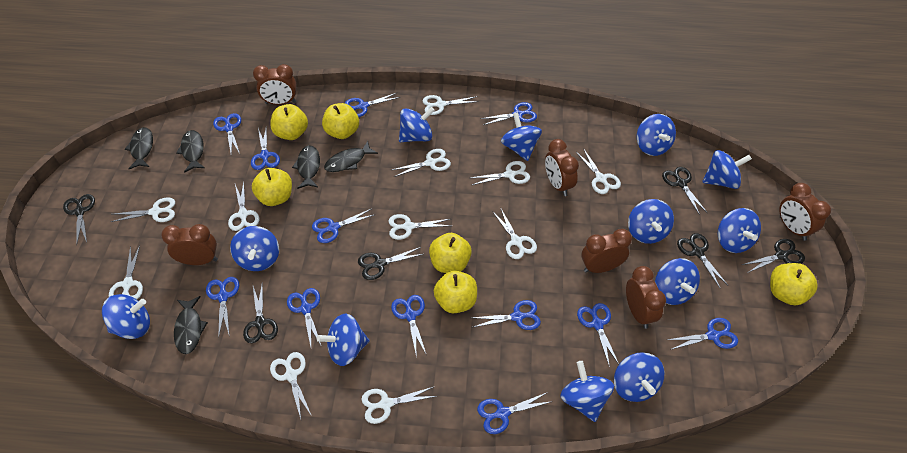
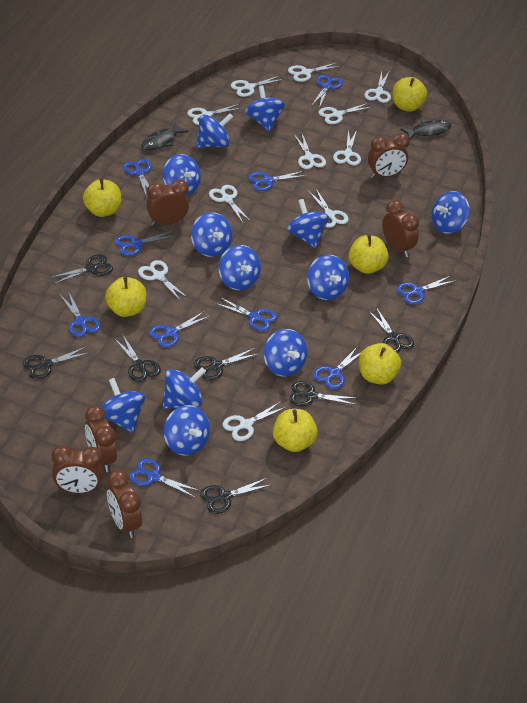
black fish: [125,127,153,169] [174,296,208,354] [176,130,205,173] [292,145,320,189] [324,141,378,172] = 5 -> [142,123,188,150] [400,120,451,140] = 2
black scissors: [63,194,95,245] [243,283,278,343] [358,247,423,280] [662,167,707,215] [677,233,729,288] [742,239,805,273] = 6 -> [23,347,91,379] [49,254,113,284] [114,335,161,382] [194,348,258,381] [200,478,271,514] [289,381,357,406] [368,307,414,353] = 7
blue scissors: [206,277,239,338] [213,113,241,154] [251,127,280,170] [287,288,321,346] [312,209,374,243] [345,92,400,117] [391,295,426,358] [472,300,541,330] [477,392,553,434] [480,102,537,125] [577,303,619,367] [668,318,738,350] = 12 -> [60,291,101,337] [115,231,176,256] [123,159,152,196] [129,458,200,498] [149,311,210,348] [214,297,277,331] [248,171,308,191] [312,75,343,108] [313,346,361,389] [397,276,457,304] = 10

